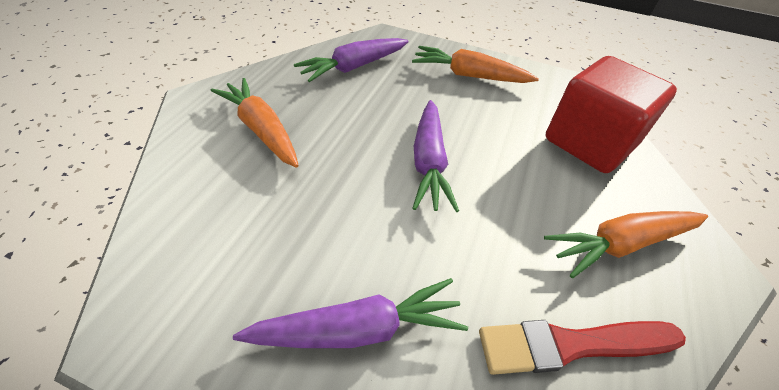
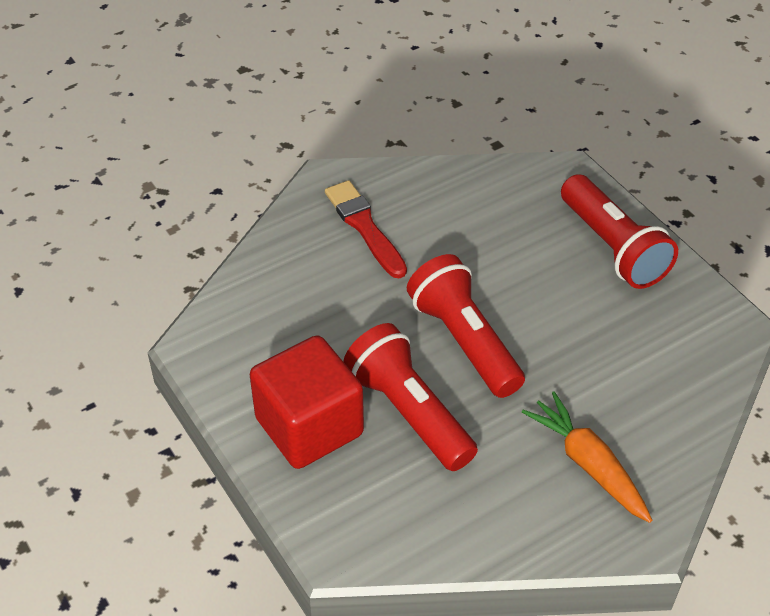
orange carrot: [211,78,299,168] [412,46,539,83] [544,211,708,278] = 3 -> [522,391,652,523] = 1
purple carrot: [233,278,468,348] [294,38,409,82] [412,100,459,212] = 3 -> none = 0
red flashlight: none = 0 -> [343,323,478,471] [407,254,525,398] [561,174,678,289] = 3

